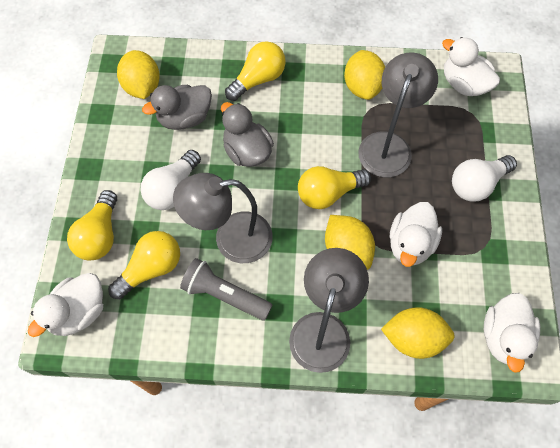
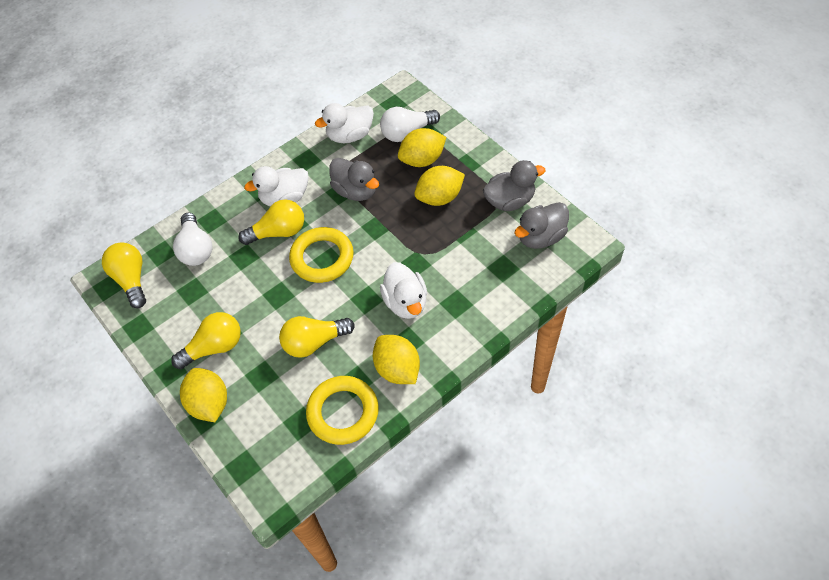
grey duck: [142,85,212,130] [221,102,274,167] = 2 -> [329,158,379,201] [483,160,545,211] [514,202,569,249] = 3
grey flashlight: [180,258,272,321] = 1 -> none = 0
grey lamp: [173,173,273,263] [289,248,369,373] [358,53,438,177] = 3 -> none = 0
white duck: [28,273,103,337] [390,202,442,267] [442,37,500,96] [484,293,540,373] = 4 -> [244,166,308,206] [315,103,374,143] [380,262,427,319] = 3
yellow ring: none = 0 -> [289,227,354,283] [306,376,379,445] = 2

